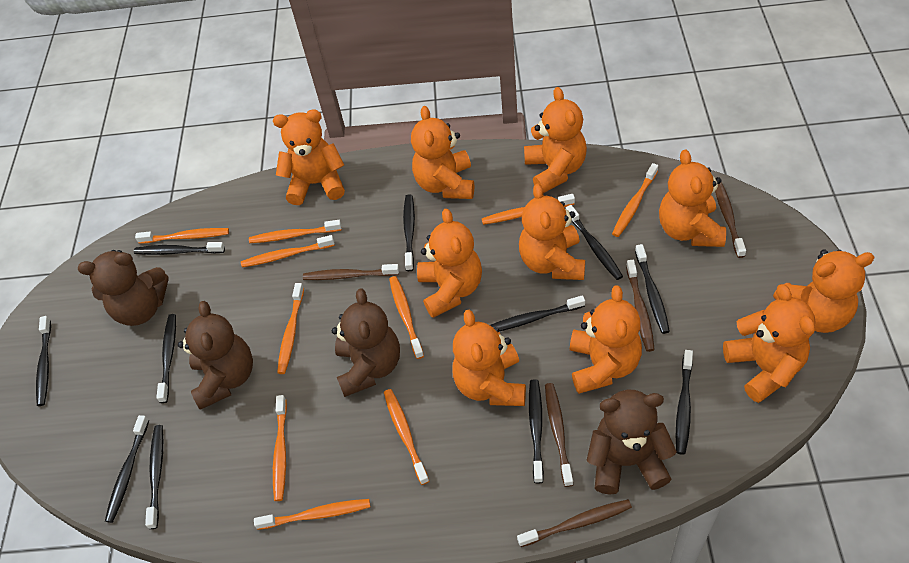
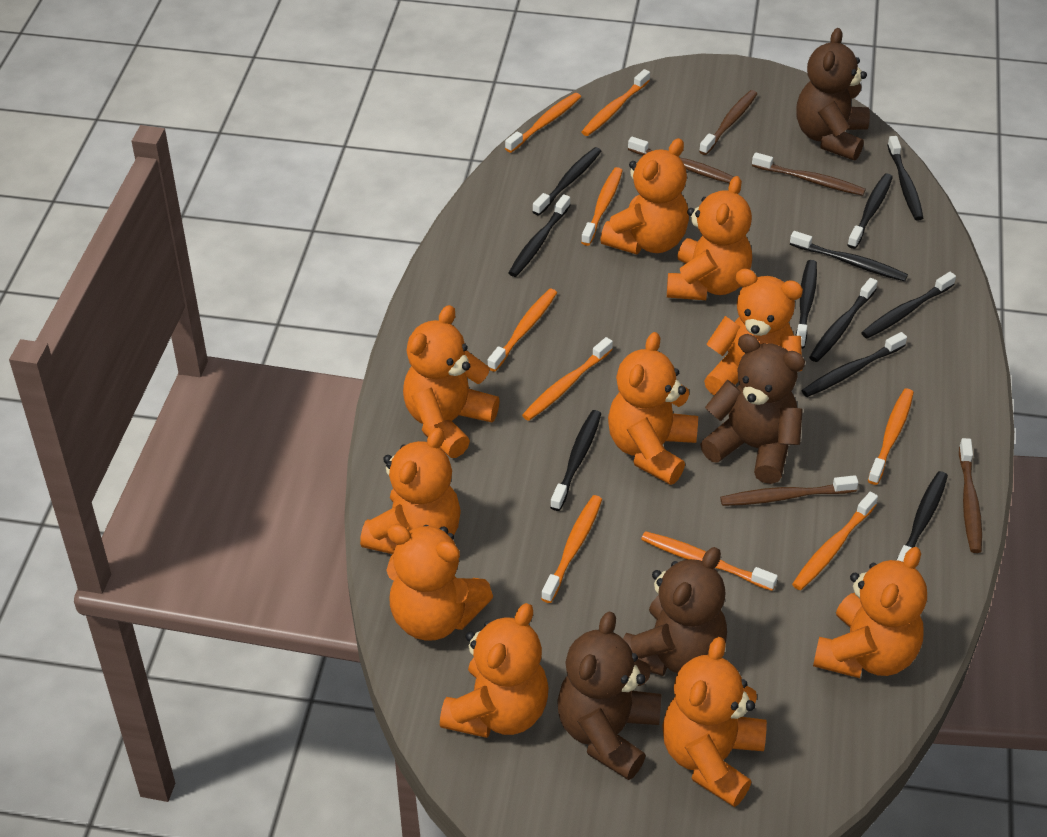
orange toothbrush: [135,228,229,244] [241,235,335,267] [249,220,342,243] [254,499,370,530] [273,395,287,501] [277,283,304,374] [384,389,429,485] [389,276,424,359] [482,194,575,225] [612,163,658,237] = 10 -> [488,289,557,372] [505,93,581,153] [522,337,613,421] [541,495,602,603] [581,167,623,246] [582,69,650,136] [641,531,778,591] [792,492,878,590] [868,389,914,485] = 9

